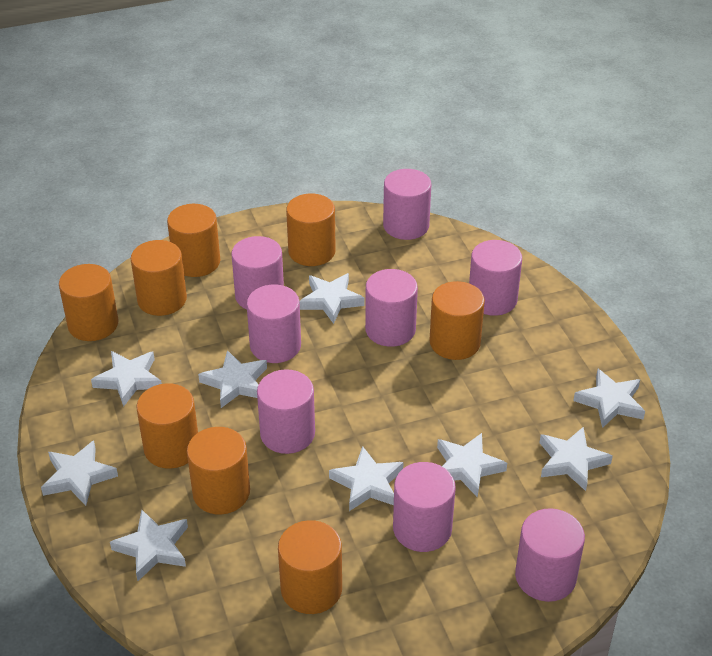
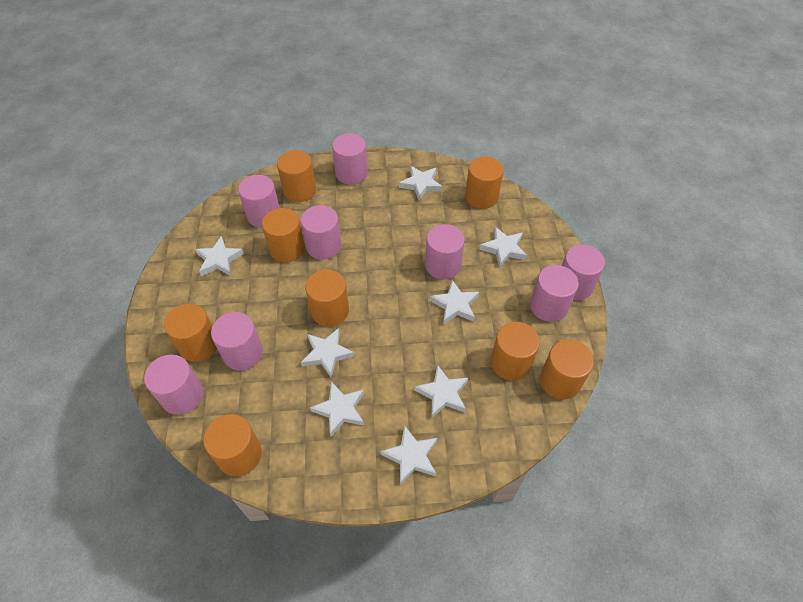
white star: [41,440,118,506] [91,351,162,407] [110,509,188,581] [198,350,267,408] [300,273,364,324] [329,446,404,511] [437,433,507,497] [539,427,613,491] [573,369,645,428] = 9 -> [195,236,244,276] [301,328,354,378] [310,382,364,437] [381,425,438,485] [399,166,442,200] [415,365,468,418] [430,280,479,324] [480,227,527,267] = 8

